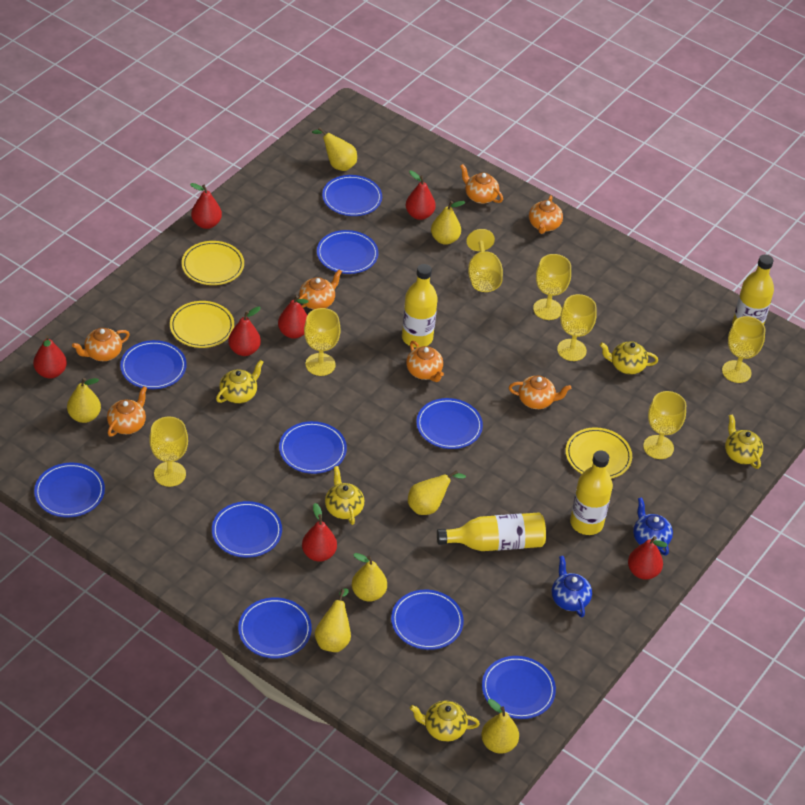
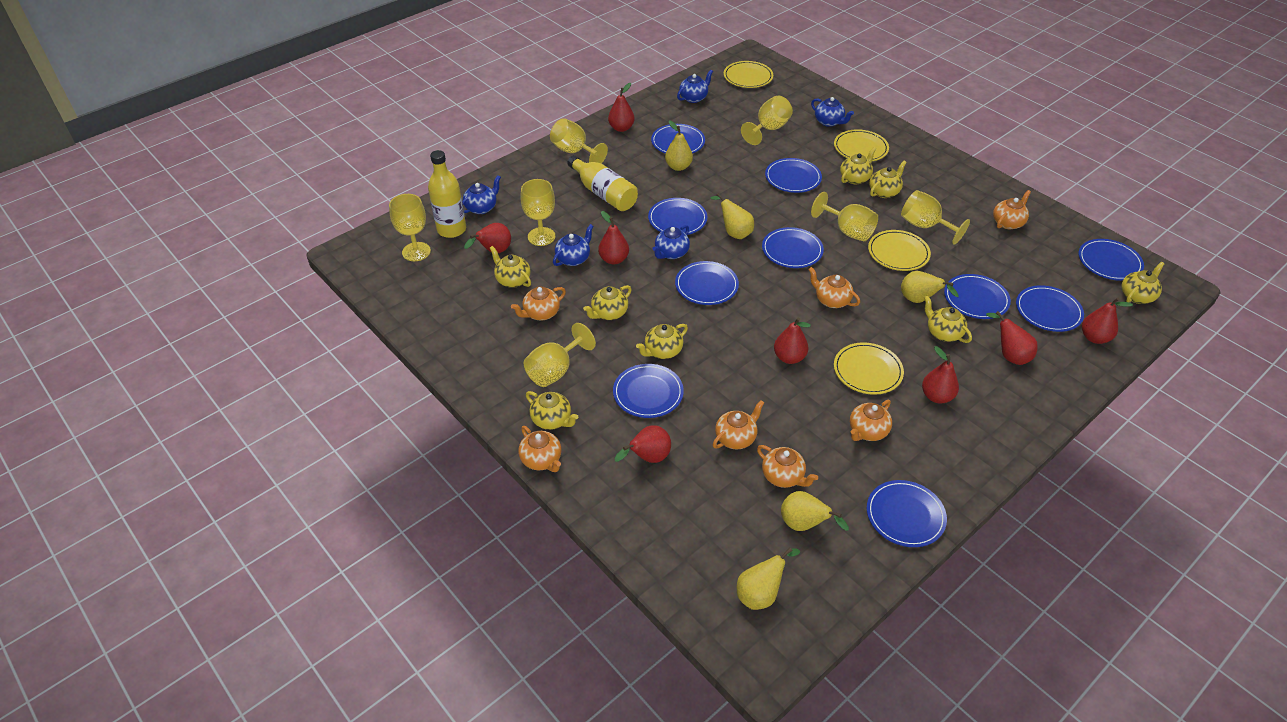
blue teapot: [552,556,592,617] [633,497,673,556] = 2 -> [462,175,501,214] [553,224,593,266] [653,225,690,259] [677,70,713,103] [811,97,854,127] = 5
red pear: [33,335,67,379] [190,183,222,229] [228,306,261,356] [278,295,309,339] [302,503,337,562] [406,170,436,220] [628,536,667,580] = 7 -> [464,223,511,253] [598,211,629,264] [608,83,635,132] [615,425,671,463] [774,317,811,364] [922,346,959,403] [986,311,1038,365] [1082,298,1133,344] = 8
yellow bottle: [402,264,438,348] [437,513,546,551] [570,450,613,535] [732,254,774,325] = 4 -> [428,150,466,238] [567,155,638,211] = 2
yellow pear: [67,378,101,423] [312,127,357,171] [315,588,351,652] [352,553,387,602] [408,470,466,515] [431,201,465,245] [481,699,519,754] = 7 -> [665,121,693,171] [710,193,754,239] [737,547,800,610] [781,491,849,531] [901,271,959,303] = 5
yellow plate: [170,301,234,348] [182,241,244,285] [565,427,632,479] = 3 -> [723,61,773,88] [834,129,889,161] [834,342,904,395] [868,230,931,271] = 4
yellow teapot: [216,360,264,404] [325,466,364,525] [410,701,480,742] [600,341,658,375] [725,414,763,469] = 5 -> [490,246,531,288] [526,391,578,430] [583,285,632,320] [636,324,688,359] [840,147,876,184] [869,161,907,198] [924,295,972,343] [1121,262,1164,304] = 8

